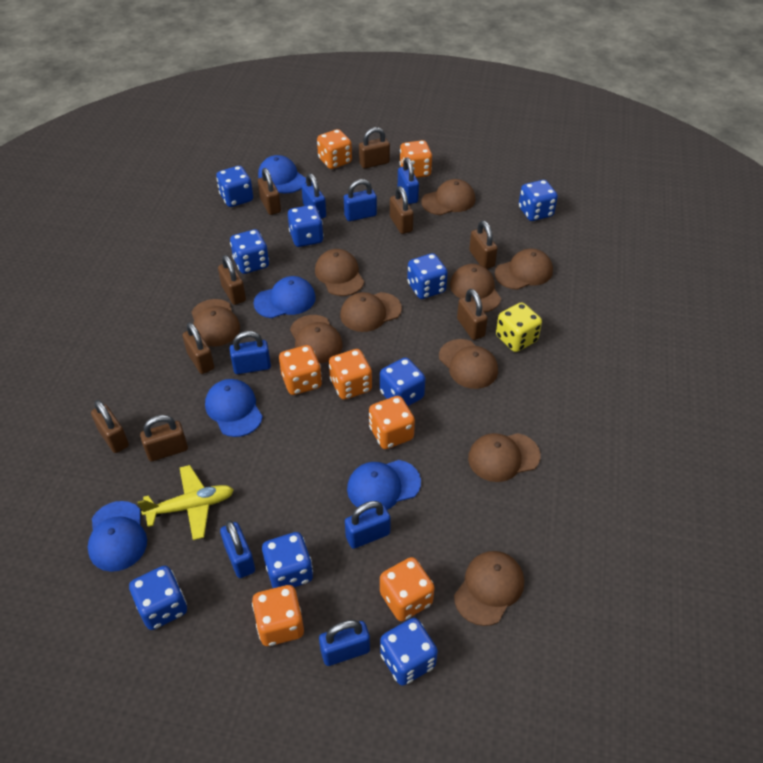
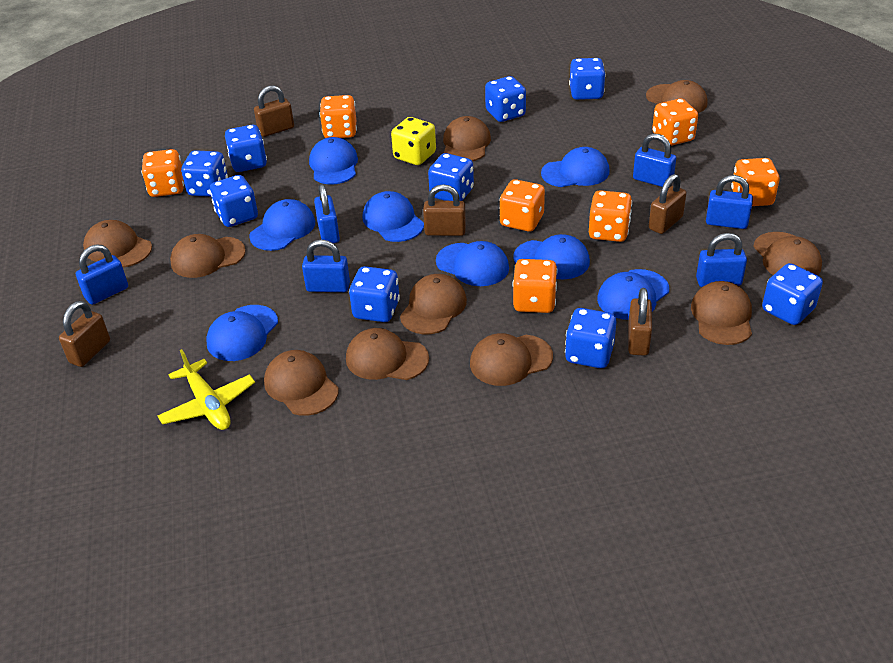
blue cap: [87,501,147,572] [205,379,263,437] [253,276,316,318] [258,155,306,193] [347,460,421,510] = 5 -> [206,305,278,361] [249,199,315,251] [309,137,358,185] [362,191,424,242] [436,241,509,286] [513,234,590,279] [541,147,610,187] [597,269,669,320] = 8
blue padlock: [220,520,255,578] [230,331,271,374] [301,173,326,219] [319,620,370,666] [344,179,377,221] [345,501,391,549] [398,158,419,204] = 7 -> [76,244,128,305] [302,240,350,292] [314,184,340,243] [633,133,676,187] [696,233,747,287] [706,175,753,229] = 6
brown padlock: [91,400,129,453] [140,415,188,461] [182,322,214,374] [218,255,246,305] [258,168,281,215] [359,127,390,169] [390,186,414,234] [457,289,488,340] [469,220,498,269] = 9 -> [59,301,110,367] [254,85,294,137] [423,184,466,236] [628,288,652,356] [649,174,687,234] = 5

